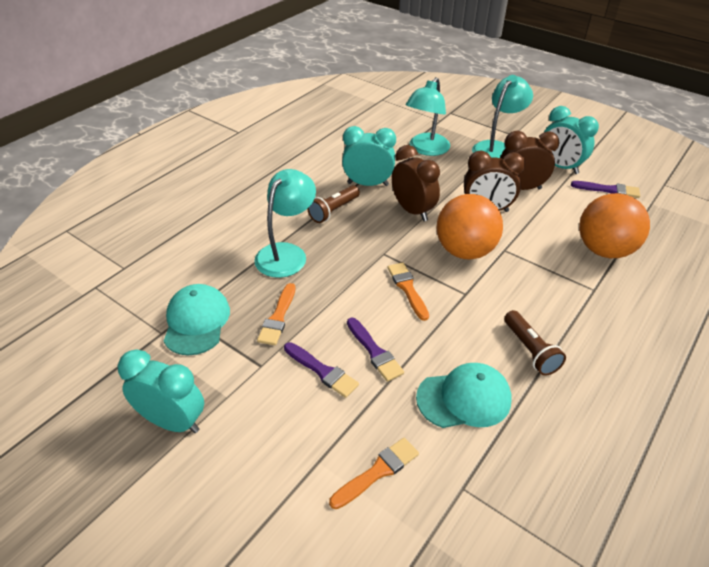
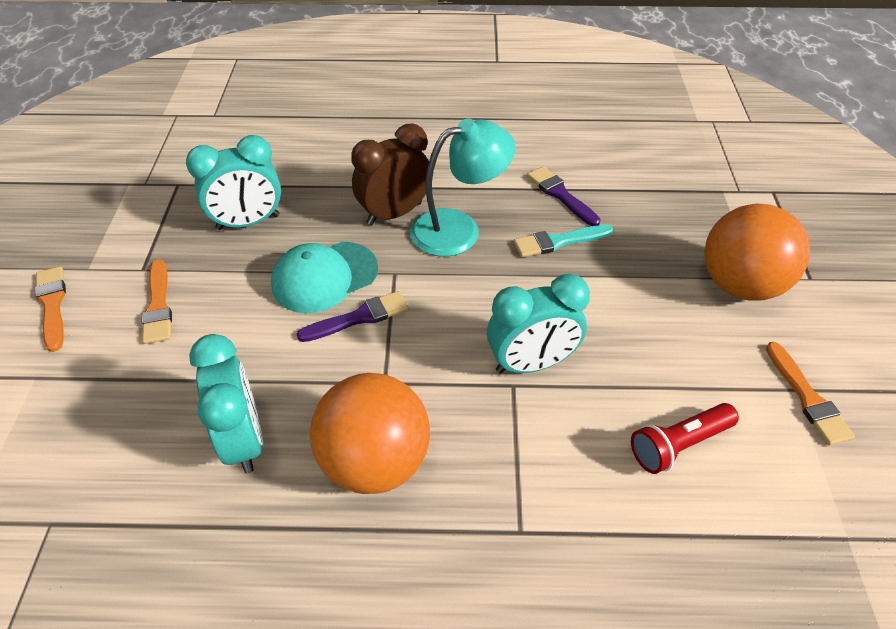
brown clock: [392,145,440,221] [464,150,525,212] [500,131,560,190] = 3 -> [351,123,429,225] = 1
brown flashlight: [307,185,360,223] [504,310,566,376] = 2 -> none = 0
purple brush: [284,342,359,398] [347,317,404,382] [571,181,640,198] = 3 -> [297,291,409,342] [527,166,601,226] = 2
red flashlight: none = 0 -> [631,403,739,474] = 1
turquoise brush: none = 0 -> [514,225,613,257] = 1
turquoise cap: [164,284,230,356] [416,363,512,428] = 2 -> [271,242,378,313] = 1
turquoise lamp: [254,169,316,278] [406,77,450,156] [472,75,533,158] = 3 -> [410,118,516,257] = 1

